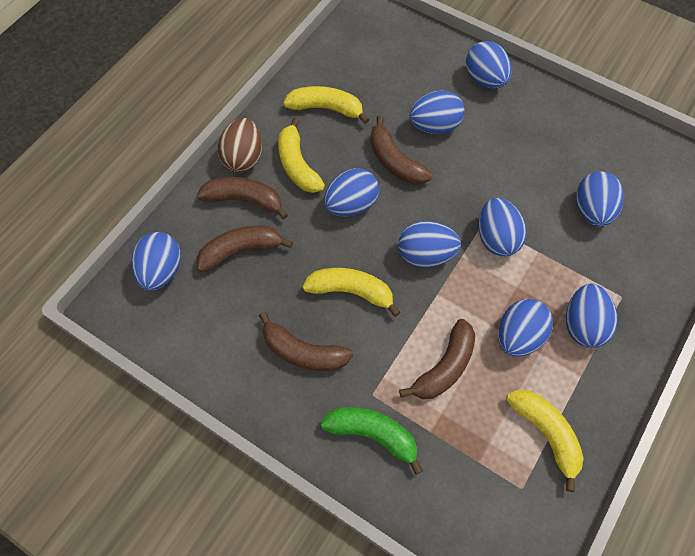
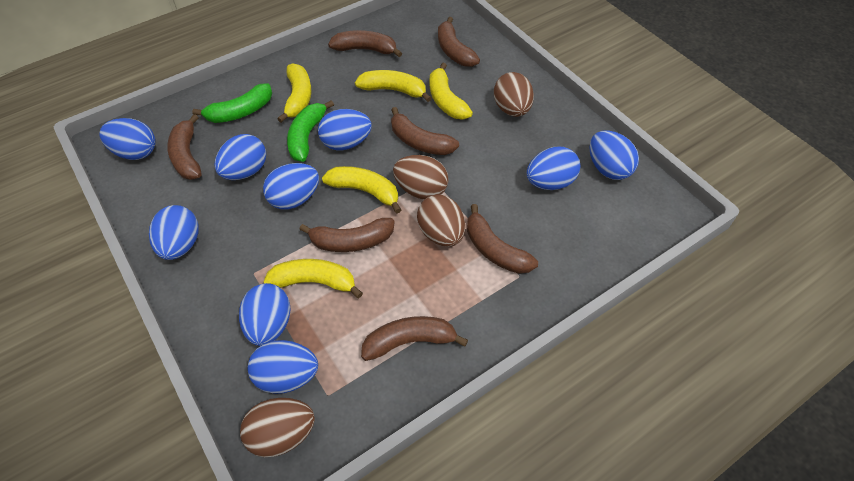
brown banana: [196,225,293,272] [197,177,288,219] [259,312,353,371] [370,116,432,185] [399,319,475,399] = 5 -> [167,114,202,180] [299,218,395,252] [328,30,402,57] [361,316,468,361] [391,107,459,155] [438,17,480,67] [467,204,538,274] = 7
brown egg: [218,118,262,173] = 1 -> [240,398,315,457] [393,155,449,199] [417,194,465,247] [494,72,534,117] = 4
green banana: [320,407,423,475] = 1 -> [192,83,272,123] [287,100,334,162] = 2
yellow banana: [278,117,325,193] [283,86,369,124] [302,268,400,317] [506,390,584,492] = 4 -> [263,259,363,298] [277,63,312,123] [322,166,401,213] [355,70,431,102] [430,63,473,119] = 5

